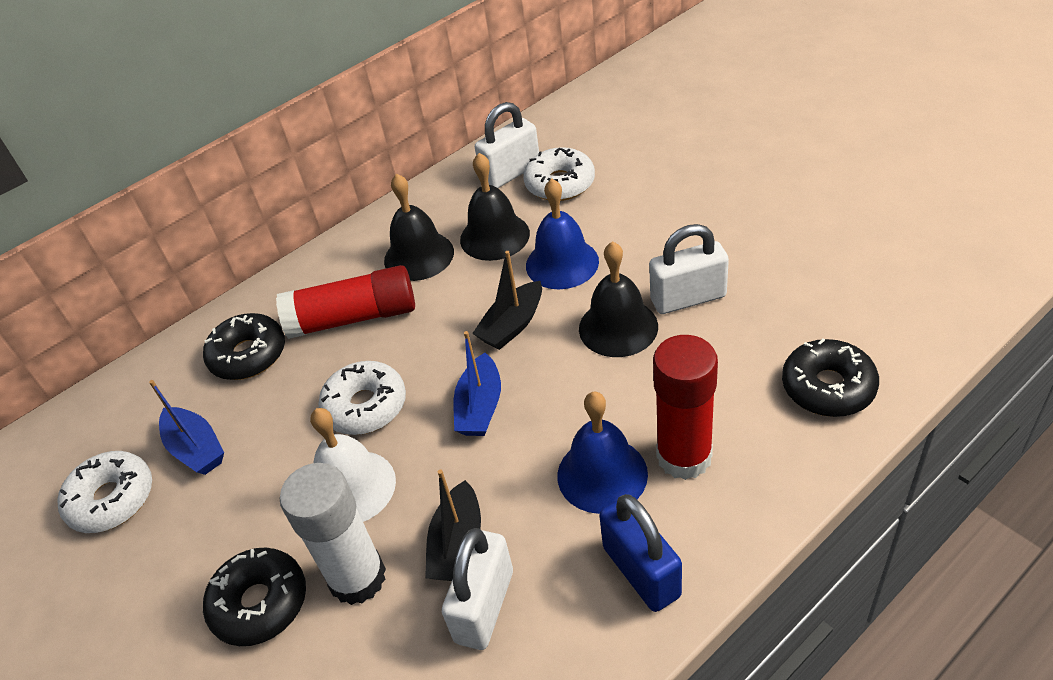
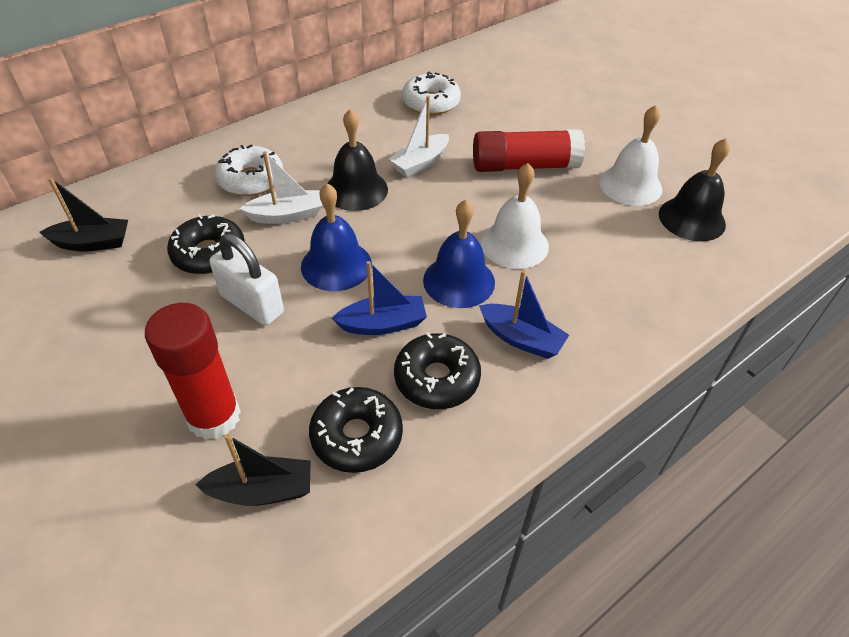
black bell: [384,174,454,281] [460,153,530,261] [579,241,658,357] = 3 -> [328,109,388,211] [659,138,730,242] = 2
blue padlock: [599,494,682,612] = 1 -> none = 0
white bell: [310,408,396,522] = 1 -> [480,163,549,269] [599,105,662,206] = 2
white boat: none = 0 -> [240,151,322,224] [388,96,449,177] = 2
white donut: [57,451,152,533] [318,361,406,435] [523,147,595,201] = 3 -> [215,144,283,196] [402,71,461,115] = 2
white glue stick: [280,463,386,605] = 1 -> none = 0
white padlock: [442,528,513,650] [475,102,539,188] [649,224,729,314] = 3 -> [209,233,284,326] = 1

